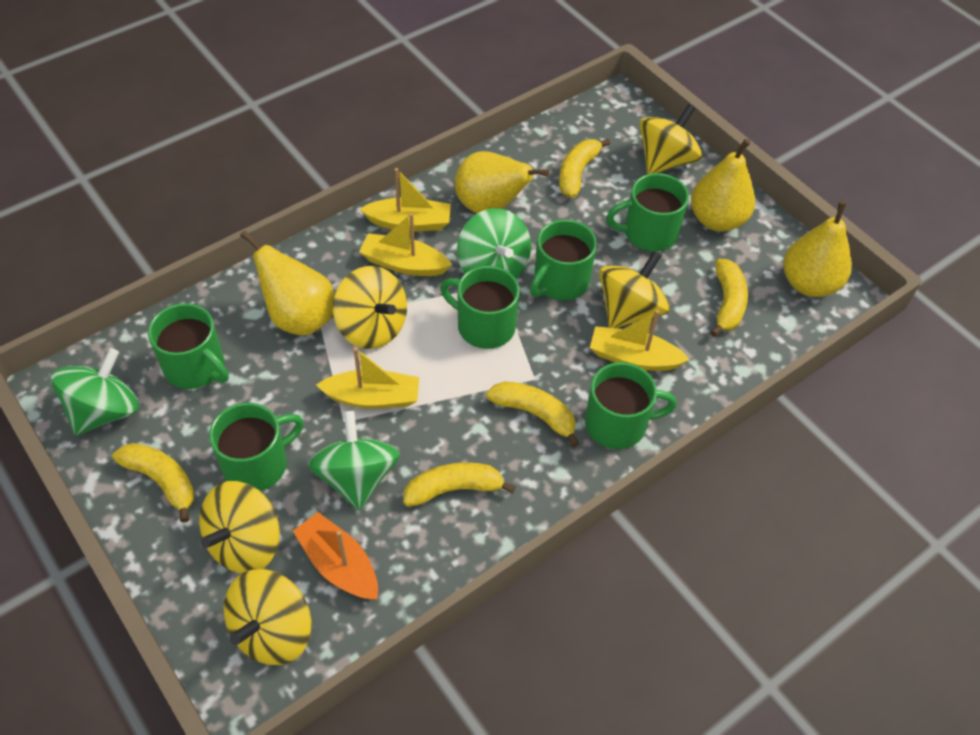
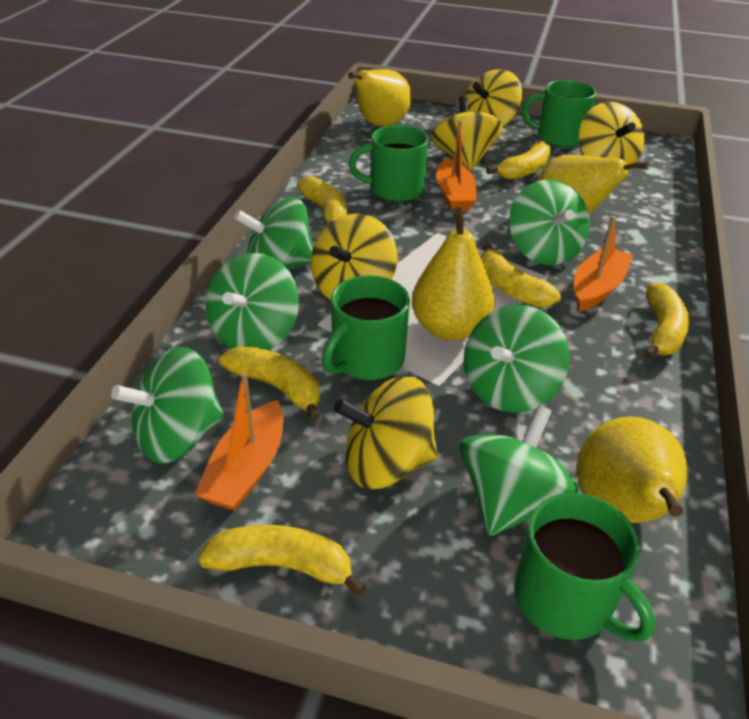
green mug: [148,303,229,389] [209,403,304,491] [440,266,520,349] [530,220,597,300] [585,362,677,449] [606,173,689,251] = 6 -> [322,275,410,380] [349,125,429,202] [514,493,656,642] [522,80,597,147] = 4
green spinning top: [51,348,139,435] [308,411,400,510] [457,208,531,279] = 3 -> [111,347,224,464] [206,253,299,350] [234,197,314,269] [460,405,579,536] [464,305,570,413] [509,180,590,265] = 6
orange boat: [293,512,378,600] = 1 -> [194,372,283,511] [436,120,476,212] [574,216,633,312] = 3
yellow banana: [112,443,195,523] [403,462,516,507] [486,382,579,447] [559,139,610,198] [710,259,748,337] = 5 -> [198,525,366,596] [219,346,320,421] [297,176,347,225] [480,243,561,307] [487,141,551,180] [643,283,689,359] = 6
yellow boat: [316,347,419,409] [359,213,452,276] [360,168,451,231] [590,310,690,371] = 4 -> none = 0

